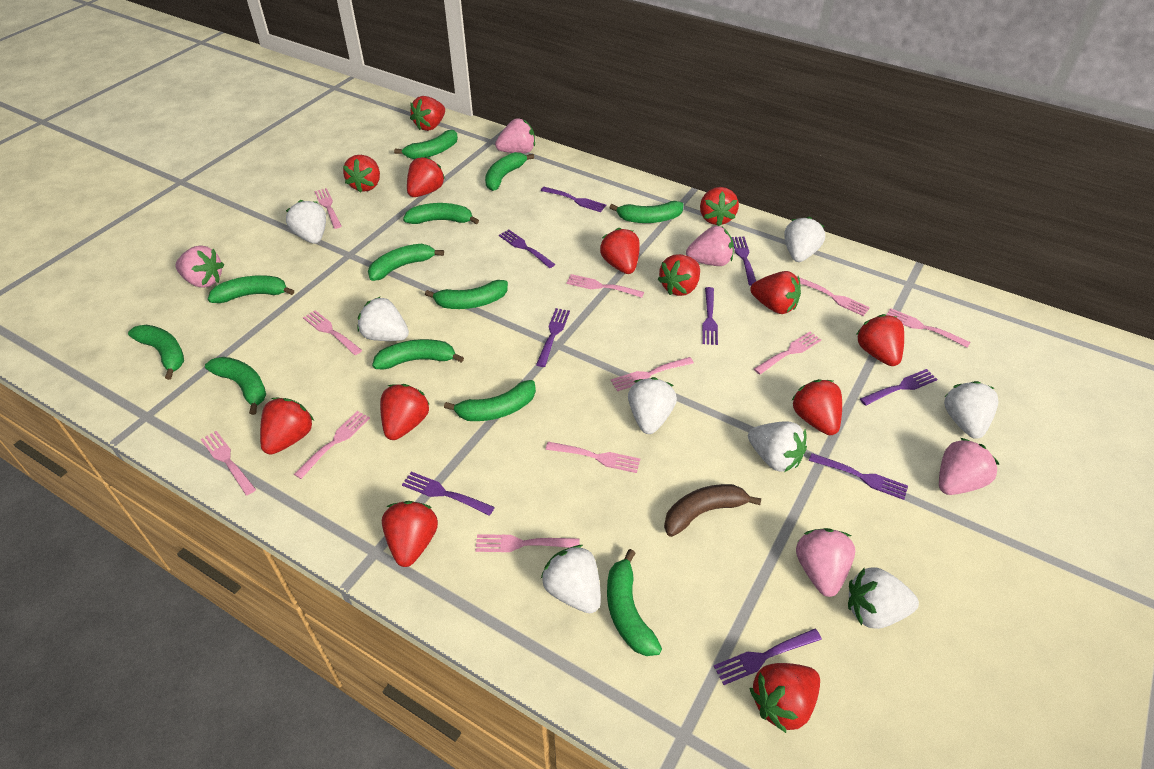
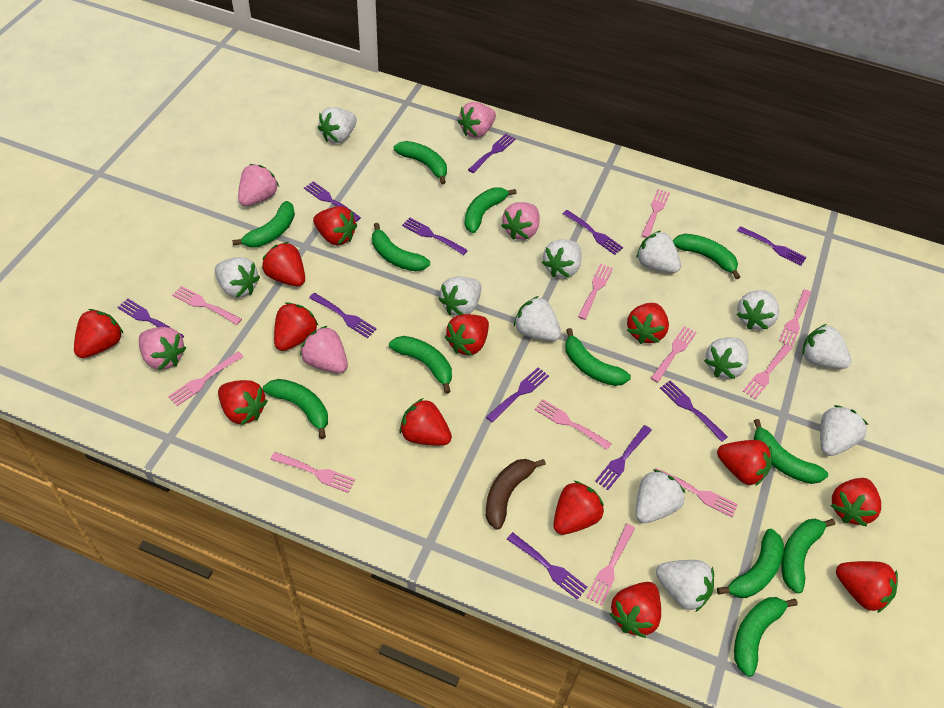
purple fork: [402,472,495,516] [499,230,555,268] [536,308,570,367] [541,187,606,212] [702,287,718,345] [714,629,822,685] [731,237,756,286] [809,453,908,500] [860,369,938,406] = 9 -> [117,298,184,338] [304,181,361,222] [309,293,377,338] [402,217,468,255] [468,134,516,173] [486,367,549,423] [507,532,587,600] [563,210,623,255] [595,425,652,490] [660,380,728,442] [737,226,807,266] = 11
white strawberry: [286,200,326,244] [358,296,409,341] [541,545,601,613] [628,377,677,434] [748,421,807,472] [784,216,825,262] [848,567,919,629] [944,381,998,439] = 8 -> [215,257,260,298] [318,107,357,143] [438,277,481,316] [514,296,561,341] [542,239,582,278] [636,231,681,273] [636,469,685,523] [656,560,714,612] [704,337,748,379] [736,290,779,330] [802,324,851,369] [820,405,868,456] = 12

